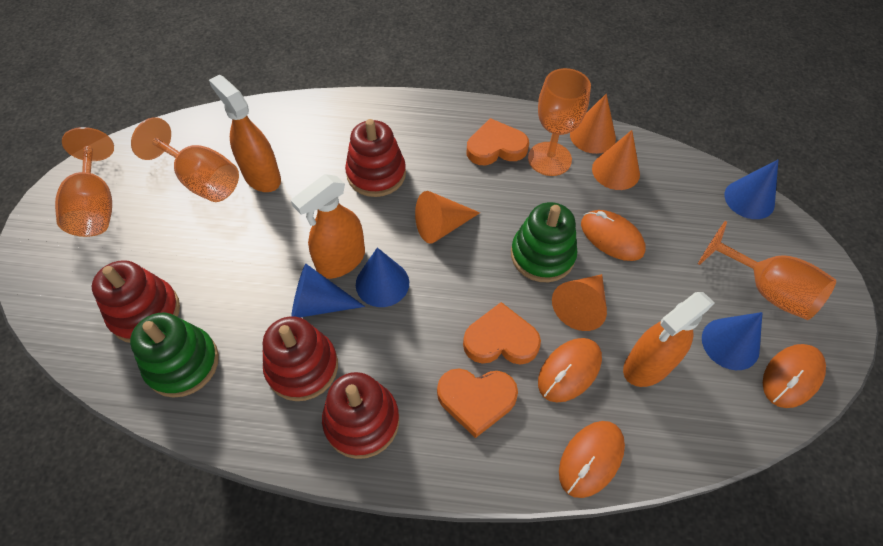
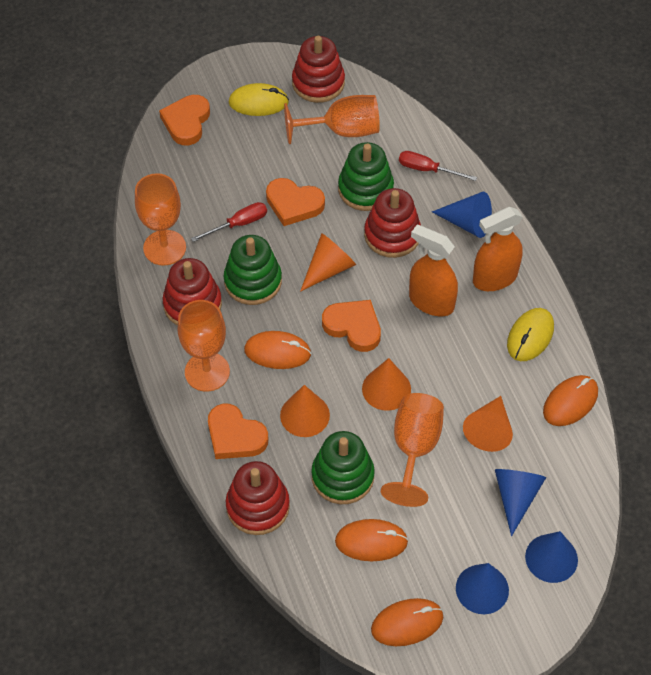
green stacking toy: [130,313,219,398] [511,202,578,282] = 2 -> [224,235,282,305] [311,431,375,504] [338,142,394,211] = 3
orange heart: [437,368,518,438] [463,302,541,365] [467,118,529,165] = 3 -> [159,95,210,146] [208,404,269,459] [266,178,325,226] [322,300,381,352] = 4
orange spray bottle: [209,75,281,192] [291,174,365,279] [623,292,715,387] = 3 -> [409,225,458,316] [473,207,523,291] = 2
red screwdriver: none = 0 -> [191,202,267,242] [399,151,477,181] = 2
yellow mouse: none = 0 -> [229,83,289,116] [507,308,554,361] = 2

